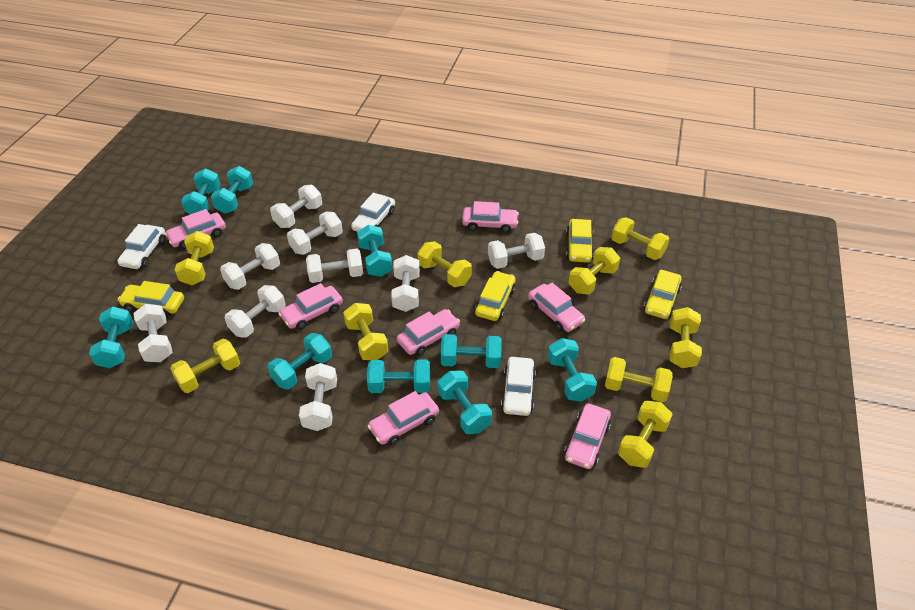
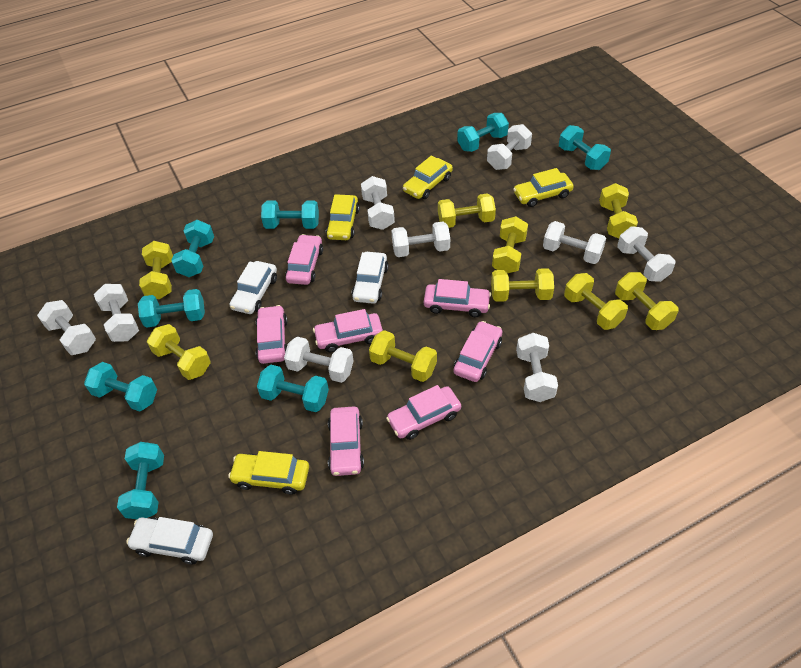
turquoise dumbbell: [89,306,134,368] [181,169,221,214] [211,166,253,214] [267,333,332,389] [357,225,393,277] [367,360,430,393] [438,371,492,434] [441,334,502,368] [548,338,597,402] = 9 -> [84,362,157,412] [117,442,164,519] [138,289,205,328] [171,220,214,277] [257,365,329,412] [261,201,319,229] [457,113,509,152] [559,125,611,170] = 8

